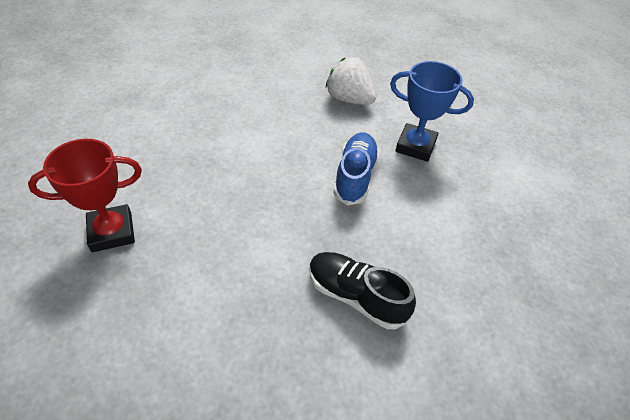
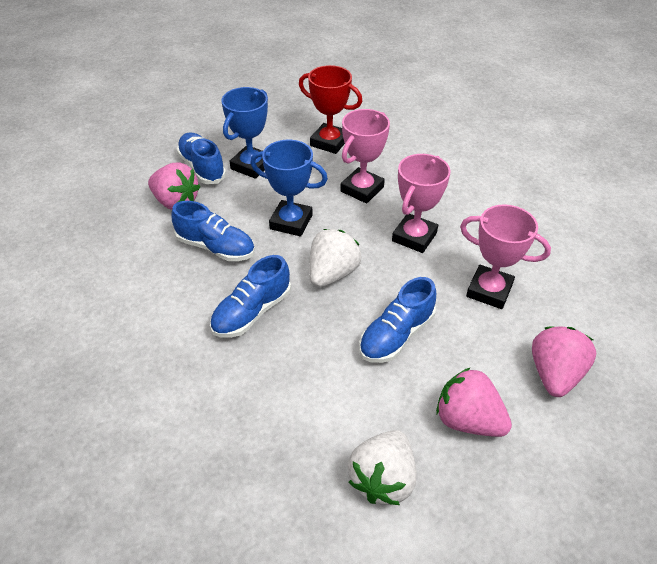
black shoe: [309,252,416,329] = 1 -> none = 0
blue shoe: [334,132,379,206] = 1 -> [171,201,255,261] [176,133,226,184] [210,255,291,338] [359,277,436,363] = 4
blue trophy: [390,61,474,162] = 1 -> [221,87,268,179] [250,140,328,236] = 2
pink strawberry: none = 0 -> [148,162,200,210] [436,367,512,437] [532,326,596,397] = 3
pink trophy: none = 0 -> [340,109,390,203] [392,154,451,253] [460,204,551,309] = 3
white strawberry: [326,57,376,105] = 1 -> [309,229,361,287] [348,430,417,505] = 2

